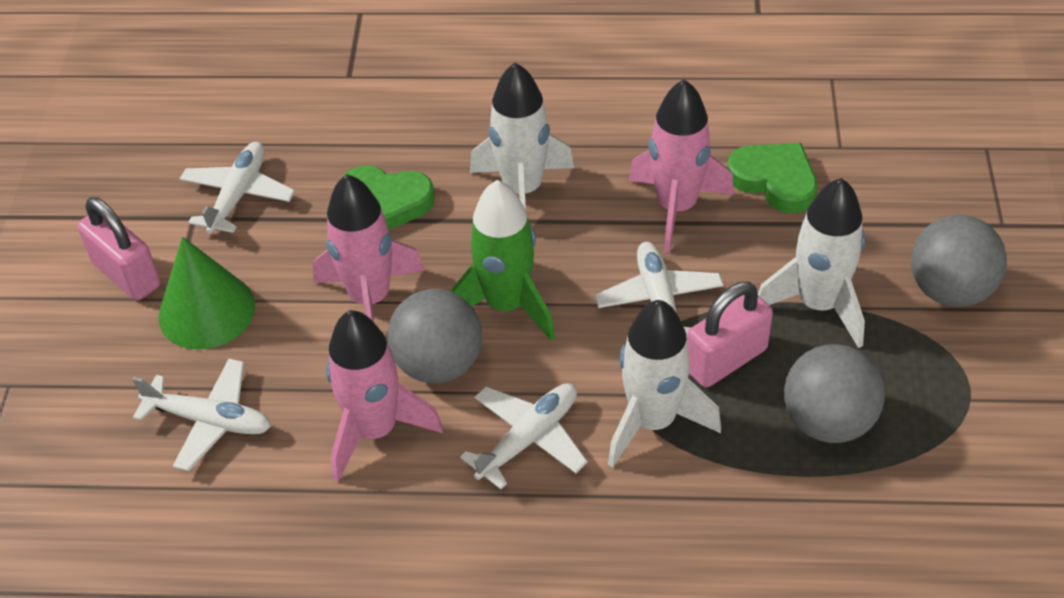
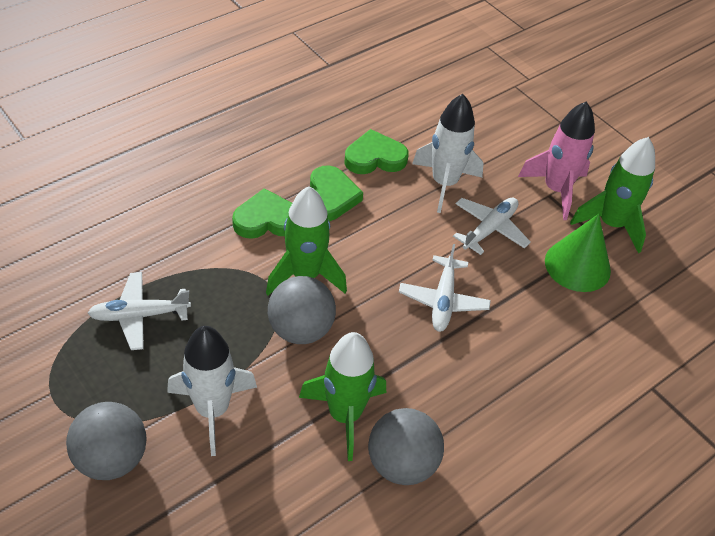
green heart: [341,165,435,230] [727,143,817,213] = 2 -> [232,188,292,239] [310,166,363,221] [344,129,409,174] = 3
green rocket: [450,180,555,341] = 1 -> [266,186,347,296] [299,332,386,461] [570,137,655,253] = 3
pink padlock: [77,197,160,300] [687,282,773,388] = 2 -> none = 0
pink rocket: [313,174,424,322] [326,310,443,482] [628,79,734,253] = 3 -> [518,101,595,220] = 1
white plane: [132,359,271,471] [180,142,295,234] [460,383,588,489] [595,242,724,337] = 4 -> [88,272,191,350] [399,244,491,332] [453,198,531,255] = 3
white rocket: [470,63,574,210] [608,300,721,468] [758,178,865,348] = 3 -> [167,326,257,456] [412,94,484,213] = 2

